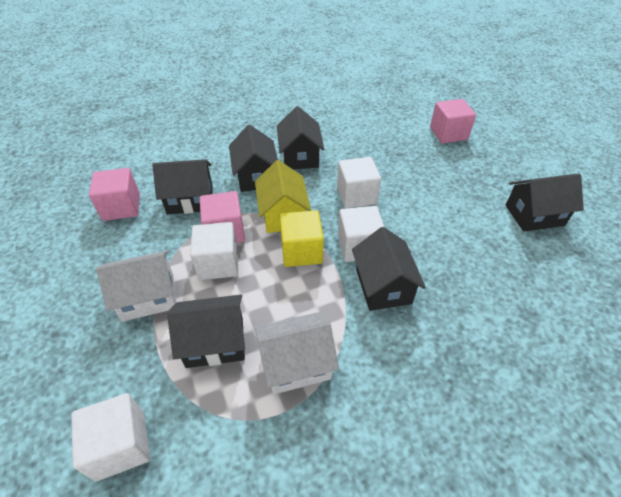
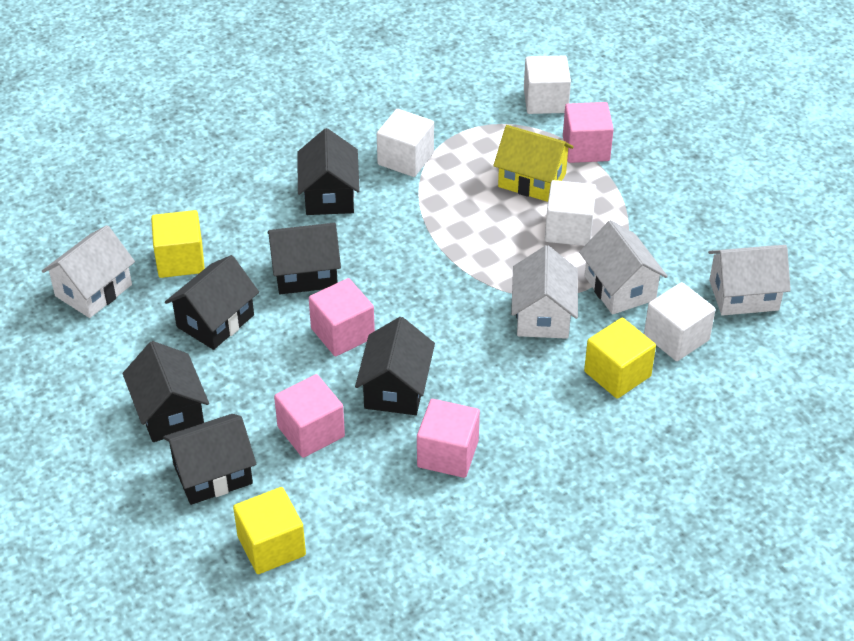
pink cube: [89,168,140,221] [199,191,245,243] [430,99,476,143] = 3 -> [274,374,345,458] [309,278,375,356] [417,399,480,478] [563,102,614,163] = 4
white house: [96,250,176,322] [255,312,339,395] = 2 -> [42,225,135,318] [511,245,578,339] [579,220,668,315] [708,245,791,316] = 4
yellow cube: [280,210,324,267] = 1 -> [151,210,205,278] [233,487,306,574] [584,318,656,399] = 3

